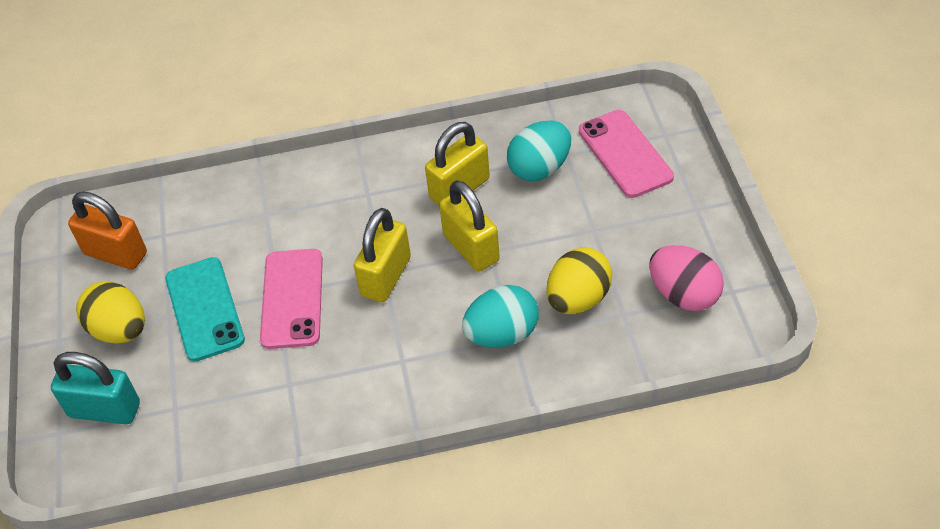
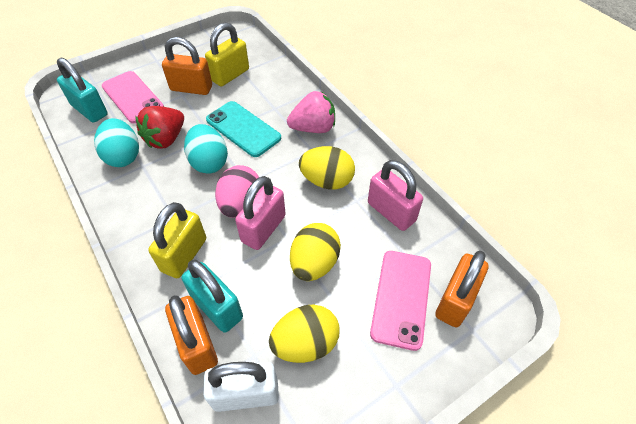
orange padlock: [68,191,147,270] = 1 -> [162,37,212,95] [165,295,218,375] [435,251,489,327] = 3
pink padlock: none = 0 -> [235,176,286,250] [368,160,423,231] = 2
pink strawberry: none = 0 -> [287,91,335,133] = 1
red strawberry: none = 0 -> [135,106,184,149] = 1
turquoise padlock: [51,352,140,424] = 1 -> [57,58,108,123] [182,260,243,333] = 2
white padlock: none = 0 -> [203,362,279,412] = 1
yellow egg: [76,281,145,344] [546,247,612,314] = 2 -> [269,304,340,363] [290,223,341,281] [299,146,355,189] = 3
yellow padlock: [354,208,411,302] [425,122,490,205] [439,180,500,272] = 3 -> [148,202,206,278] [205,22,249,87] = 2

